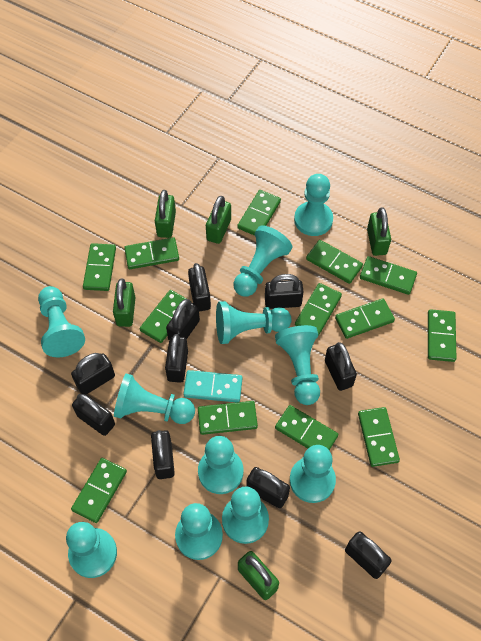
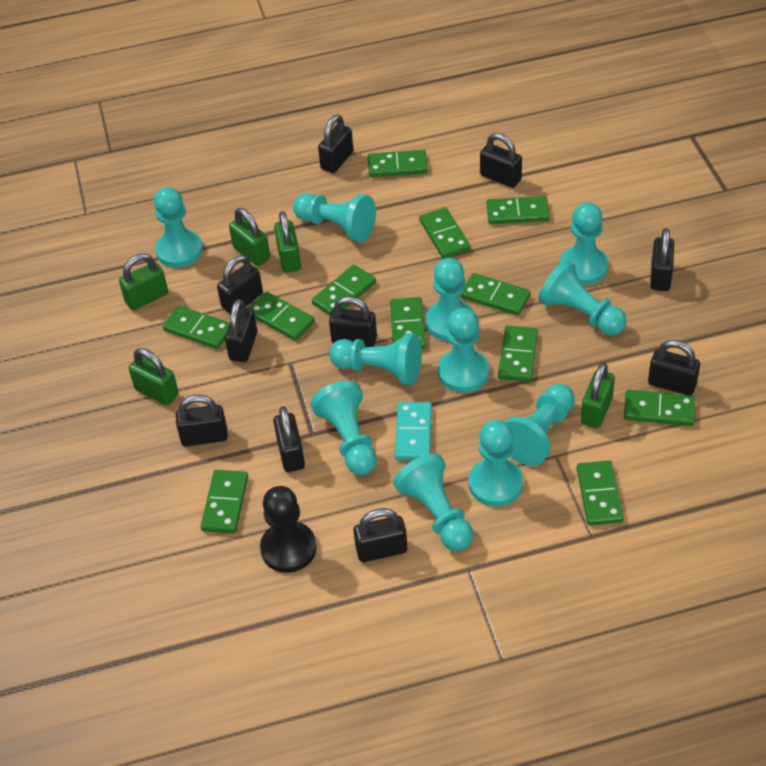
black pawn: none = 0 -> [260,486,317,573] = 1
green domino: [71,458,127,523] [83,243,116,291] [124,237,179,269] [140,290,187,343] [198,401,258,435] [237,190,281,236] [275,405,338,450] [295,283,342,336] [306,240,363,284] [335,299,395,339] [358,407,400,467] [360,256,417,295] [428,309,457,362] = 13 -> [163,306,230,349] [201,470,248,533] [249,292,315,341] [312,265,376,315] [368,150,428,177] [390,297,426,349] [419,207,470,259] [460,273,531,316] [486,196,550,224] [498,326,538,382] [577,461,624,525] [624,390,695,426] = 12

